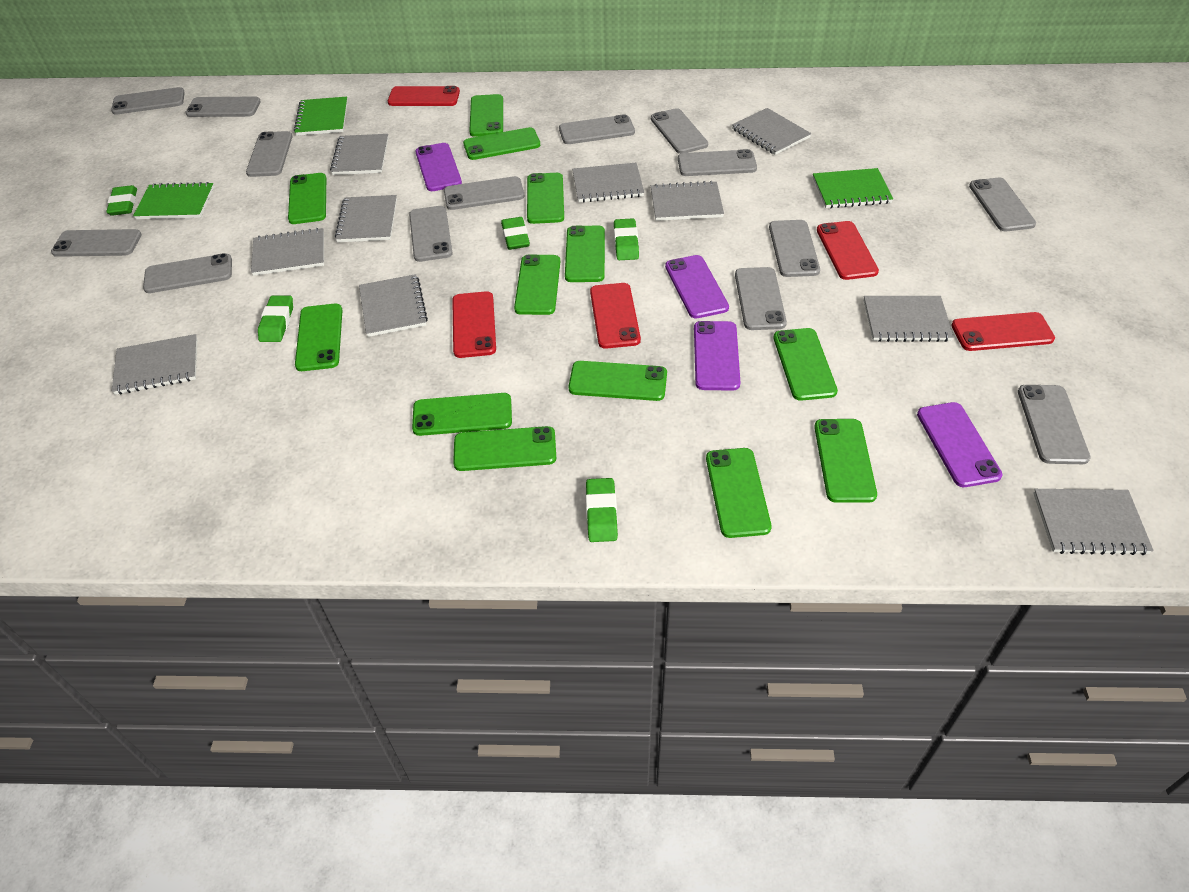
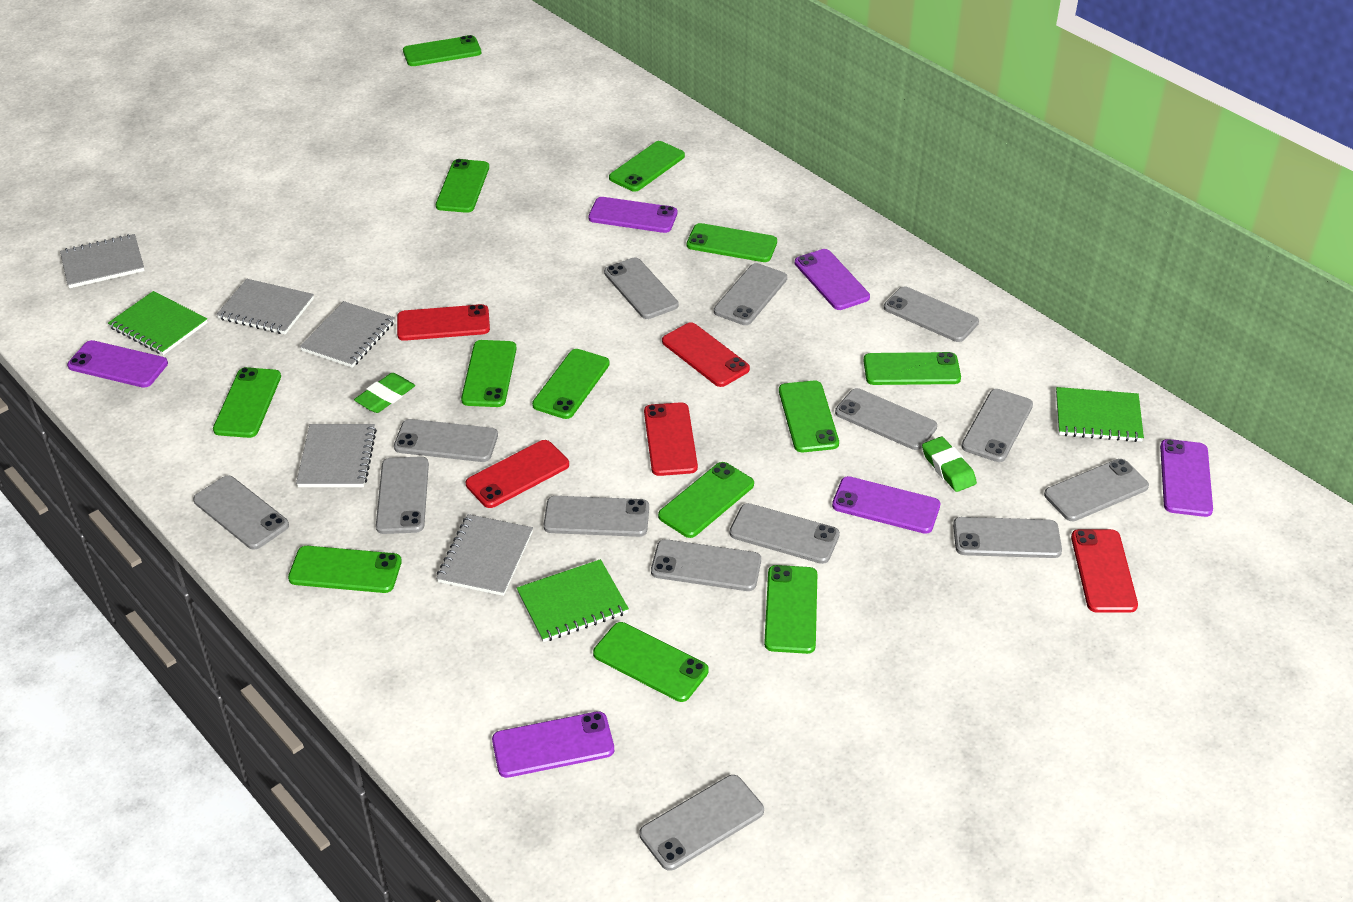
green eraser: [106,185,137,216] [258,296,293,342] [501,217,530,250] [586,478,618,542] [614,219,639,260] = 5 -> [354,373,415,413] [922,437,977,492] = 2
grey notebook: [112,334,197,395] [251,228,324,276] [330,134,388,175] [335,195,397,242] [359,274,428,337] [572,163,644,203] [651,181,724,221] [732,108,811,155] [864,296,954,342] [1033,489,1153,555] = 10 -> [60,234,145,288] [216,279,314,335] [296,424,377,487] [300,301,395,368] [436,514,533,596] = 5
purple phone: [415,143,462,191] [665,255,729,319] [694,321,741,391] [917,402,1003,487] = 4 -> [67,340,168,388] [492,711,614,778] [588,197,677,233] [795,249,870,310] [832,476,940,534] [1160,439,1213,517] = 6

